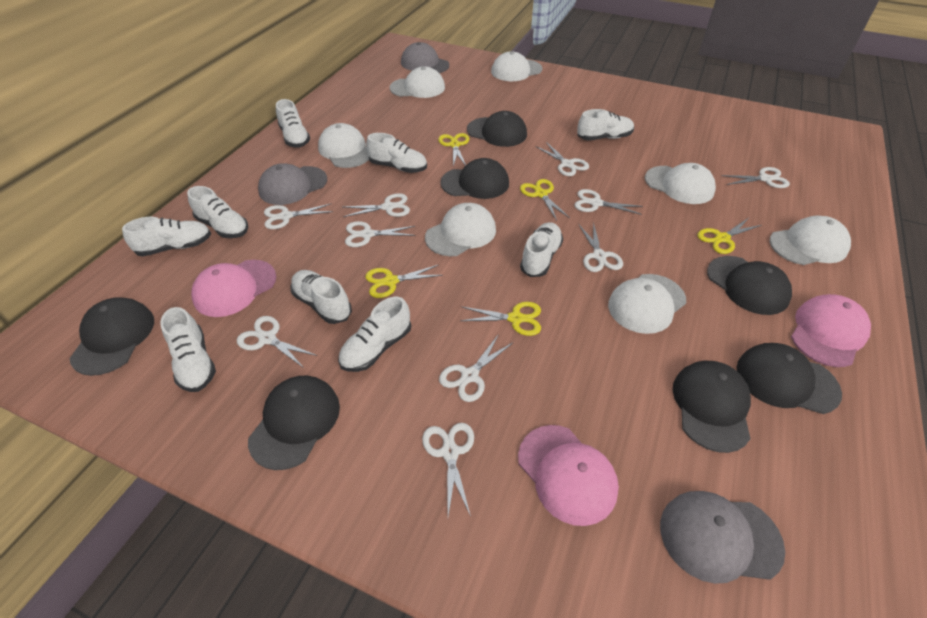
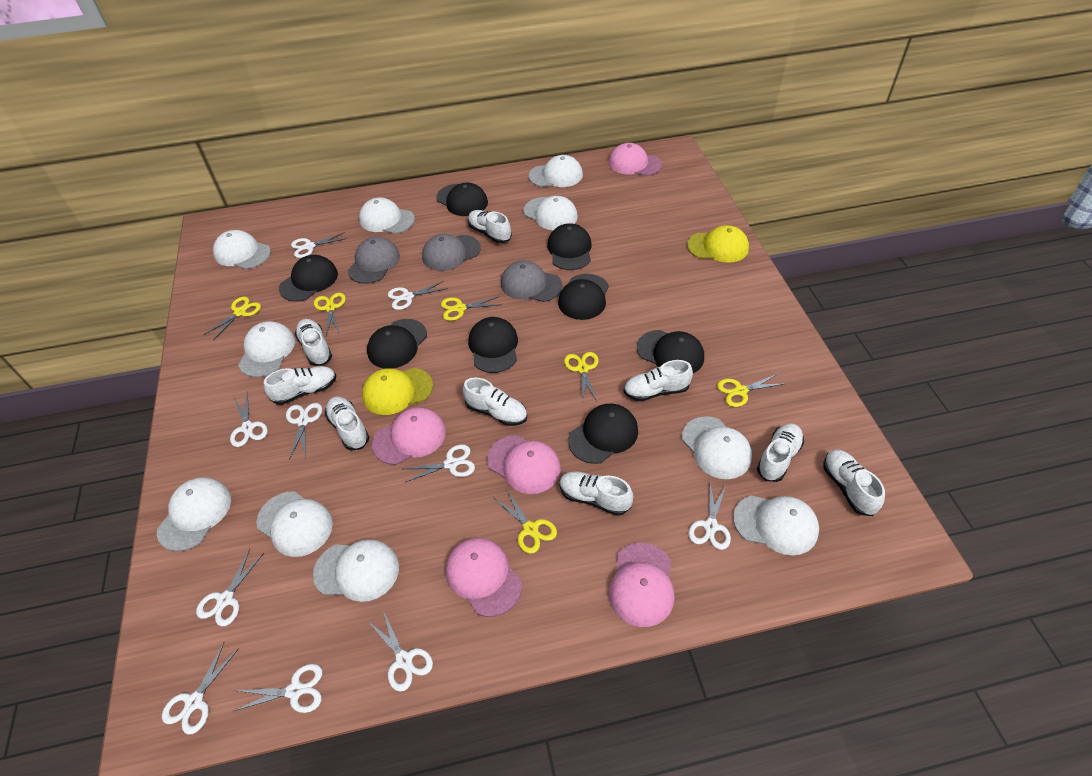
black cap: [69,297,154,376] [248,376,340,470] [440,158,509,199] [467,111,527,147] [673,360,751,453] [707,256,792,315] [736,343,842,414] = 7 -> [279,255,338,302] [367,319,427,369] [436,182,488,216] [468,317,518,373] [547,223,592,270] [558,274,609,320] [568,404,638,464] [637,330,704,373] = 8
pink cap: [191,260,276,317] [518,425,619,526] [791,294,871,367] = 3 -> [372,407,446,465] [446,538,522,617] [487,435,561,494] [608,143,662,176] [609,543,675,627] = 5
white cap: [318,123,369,168] [390,66,445,98] [425,203,496,256] [491,51,543,81] [608,274,686,334] [645,163,716,204] [769,215,851,265] = 7 -> [157,477,231,552] [213,230,271,269] [238,321,295,377] [257,492,333,557] [313,539,399,602] [359,198,415,234] [524,196,578,230] [529,155,583,187] [682,416,752,479] [733,495,819,555] = 10
yellow cap: none = 0 -> [362,368,433,415] [687,225,749,263] = 2
yellow scissors: [365,265,443,298] [438,133,469,166] [460,302,541,336] [520,179,570,221] [697,218,762,254] = 5 -> [203,297,261,340] [314,293,346,335] [441,296,499,321] [494,488,557,554] [564,352,599,401] [717,374,786,407] = 6

